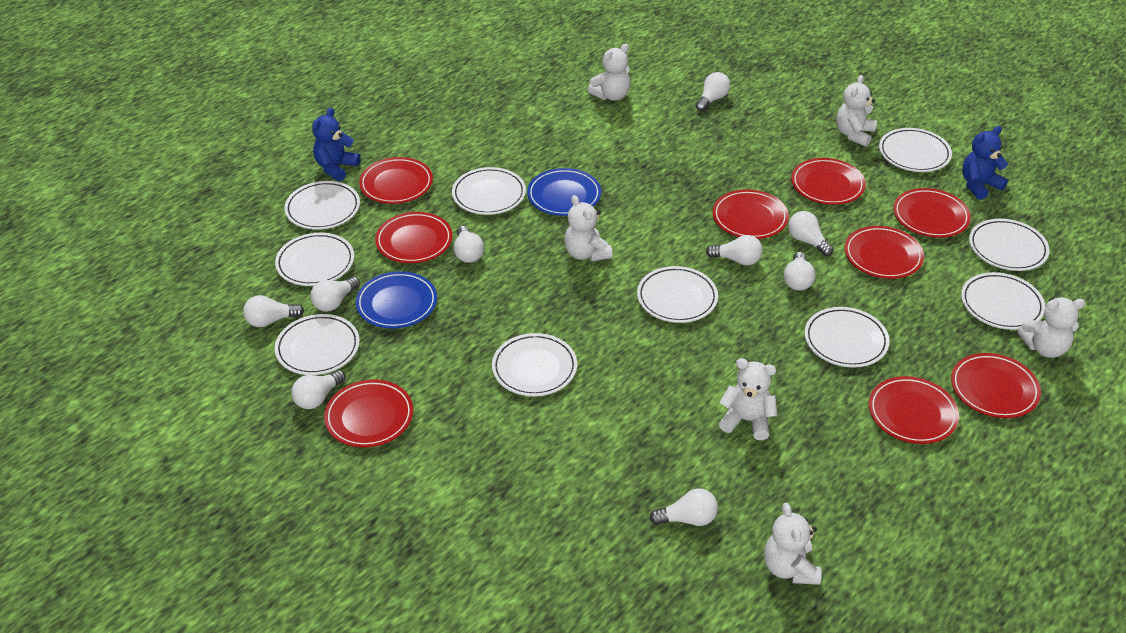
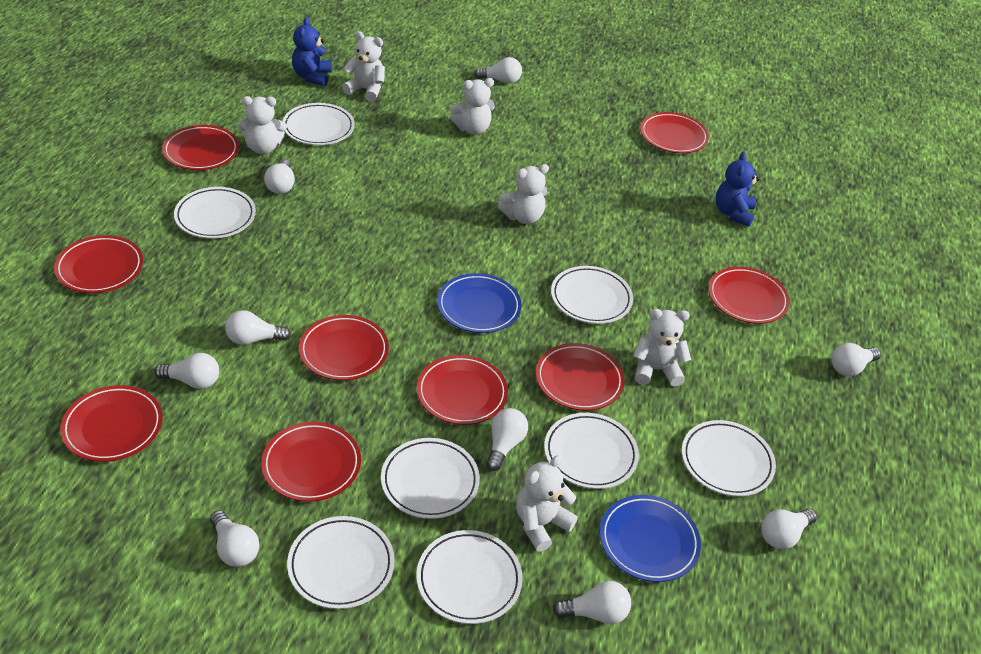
white plate: [275,233,354,286] [275,314,360,375] [284,181,360,230] [452,167,526,215] [492,333,577,396] [637,266,718,323] [804,307,890,368] [879,128,952,172] [961,272,1045,330] [969,219,1050,271] = 10 -> [174,187,256,238] [283,103,355,145] [287,516,395,609] [381,438,480,519] [417,530,523,624] [544,413,639,489] [551,266,633,324] [682,420,776,496] = 8

